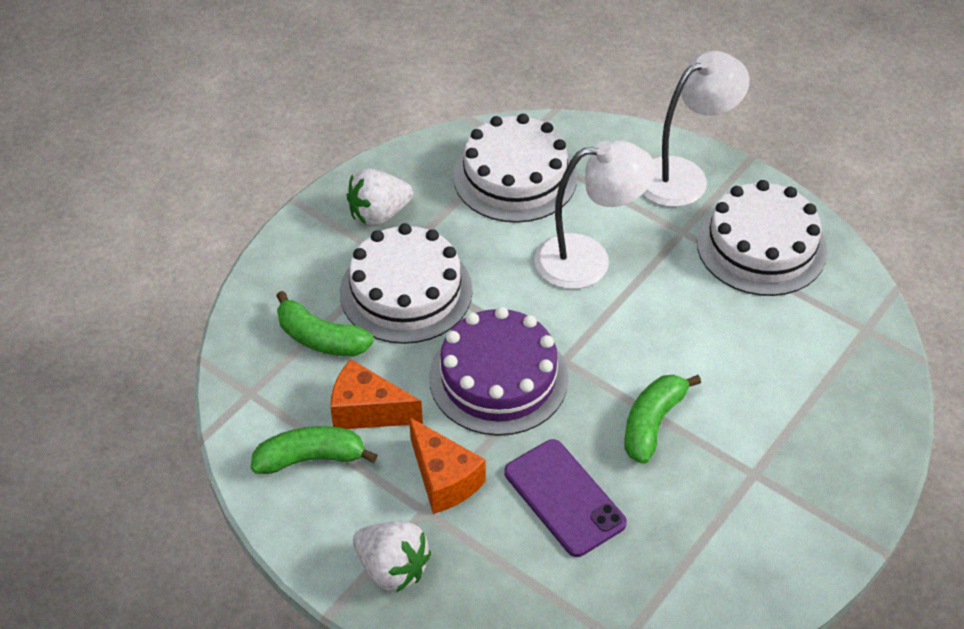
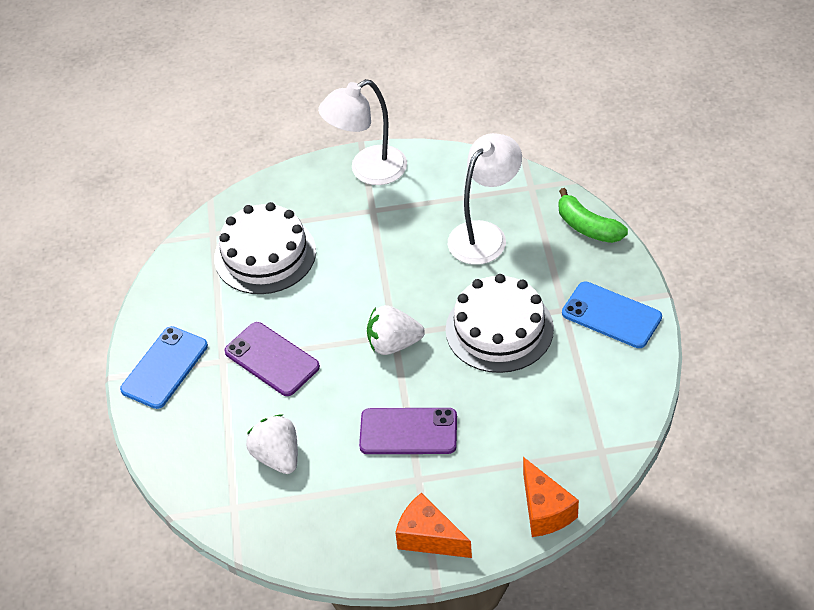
blue phone: none = 0 -> [120,326,208,409] [562,282,662,348] = 2
green banana: [251,426,377,474] [276,291,374,356] [624,375,701,464] = 3 -> [559,188,628,243] = 1
purple cake: [429,307,568,436] = 1 -> none = 0
purple phone: [504,439,627,557] = 1 -> [224,322,320,396] [359,408,457,454] = 2
white cake: [340,223,473,344] [453,114,577,223] [697,180,827,296] = 3 -> [214,202,316,294] [446,274,554,373] = 2

